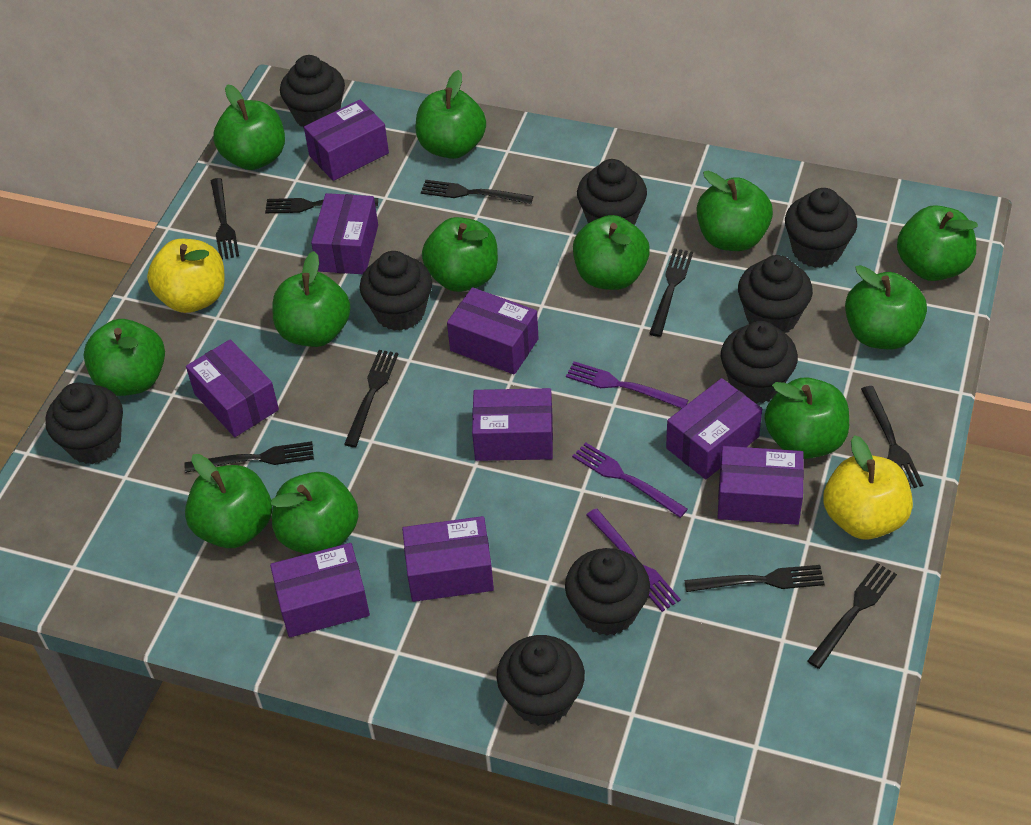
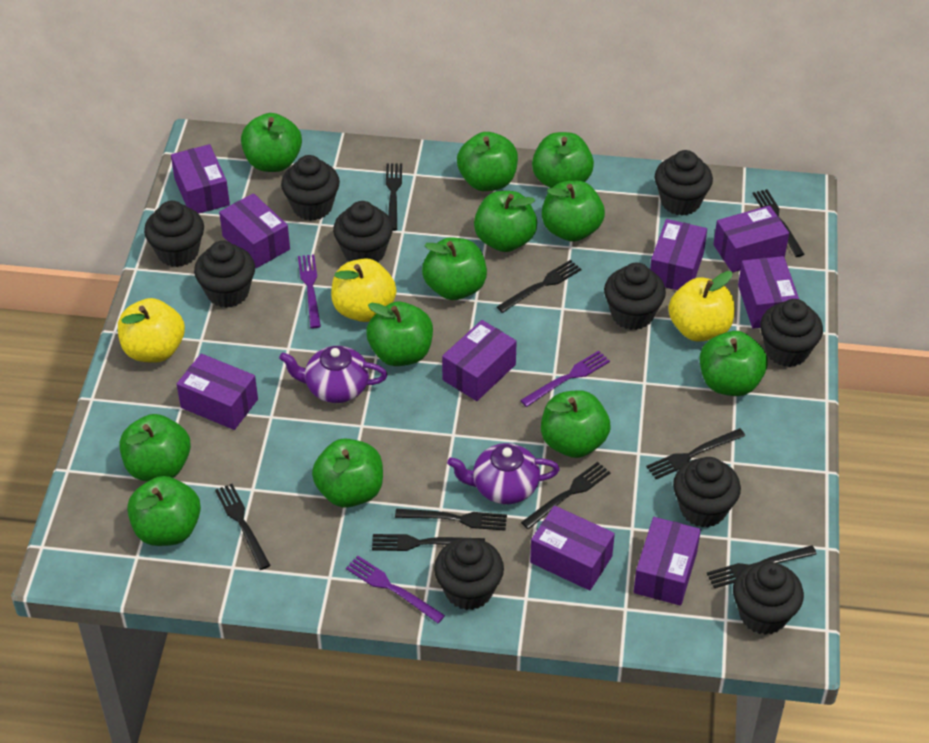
black cupcake: [45,382,123,464] [280,55,345,128] [360,251,432,331] [497,635,585,726] [565,548,650,636] [577,159,647,225] [721,321,798,404] [738,255,813,333] [785,188,857,268] = 9 -> [144,201,204,267] [194,241,255,308] [281,155,340,221] [333,201,393,263] [434,538,504,610] [604,263,666,330] [655,150,713,216] [673,457,741,527] [733,561,804,635] [760,299,823,367] = 10
purple teapot: none = 0 -> [279,346,387,403] [447,443,560,504] = 2
yellow apple: [147,239,225,313] [823,435,913,540] = 2 -> [118,298,185,363] [331,258,396,322] [668,271,734,342] = 3

